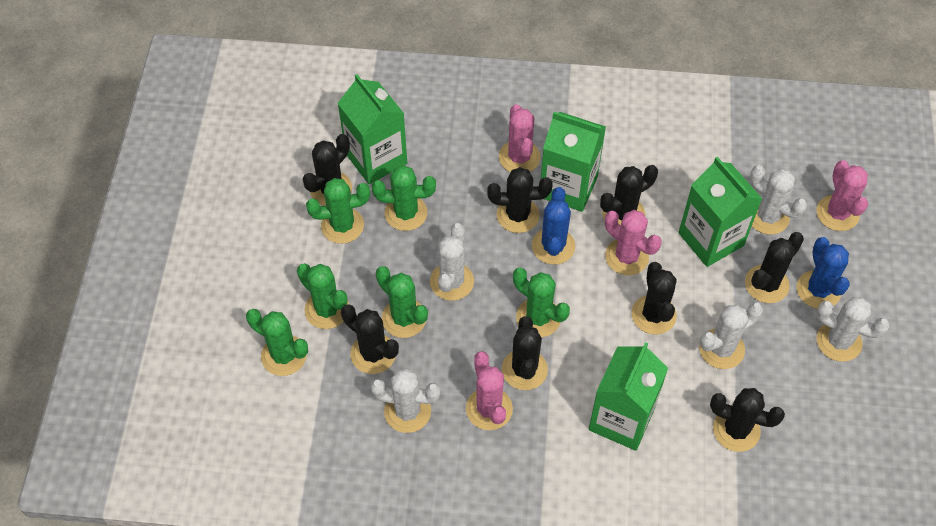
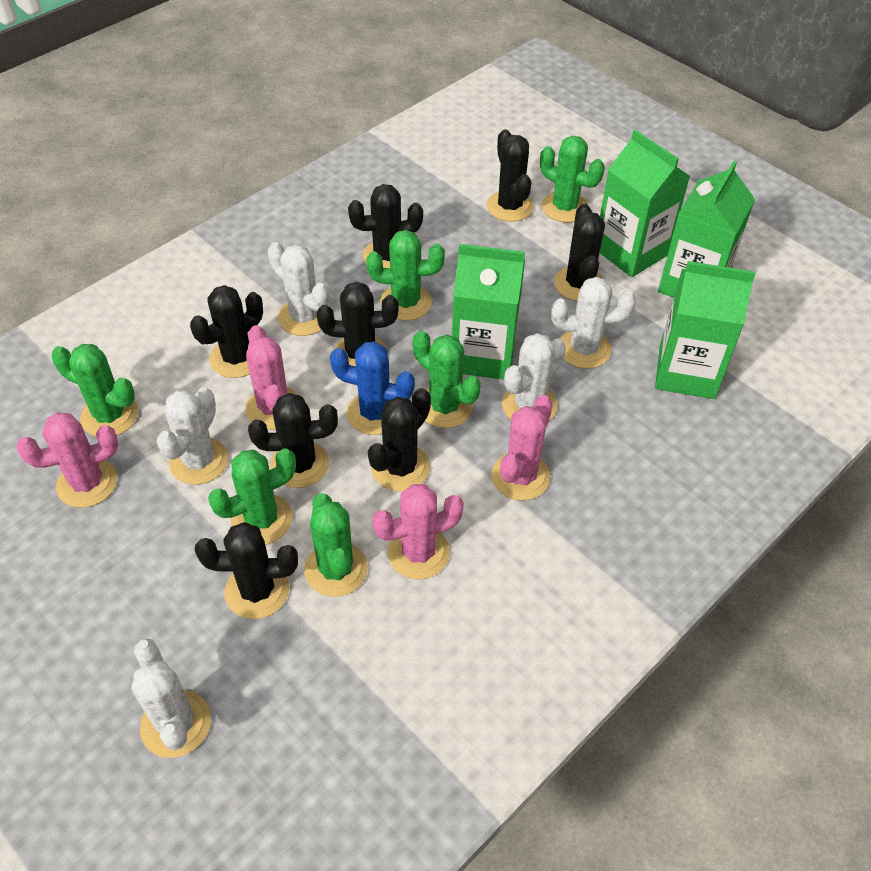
blue cactus: [532,187,575,265] [797,237,850,309] = 2 -> [330,341,415,435] = 1

